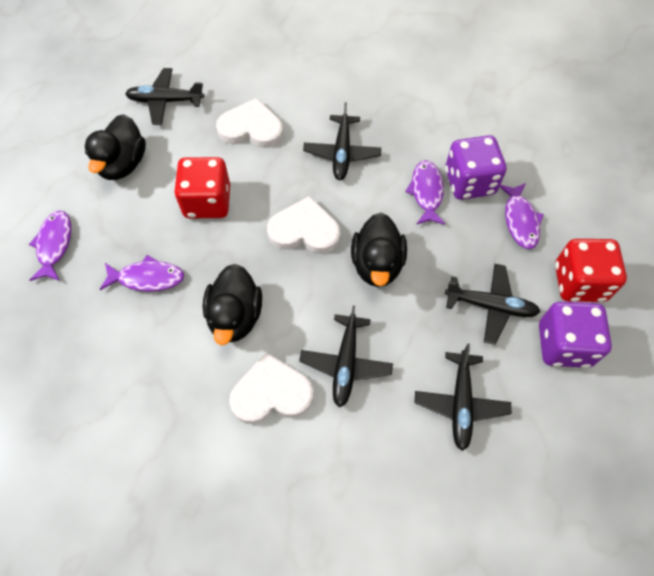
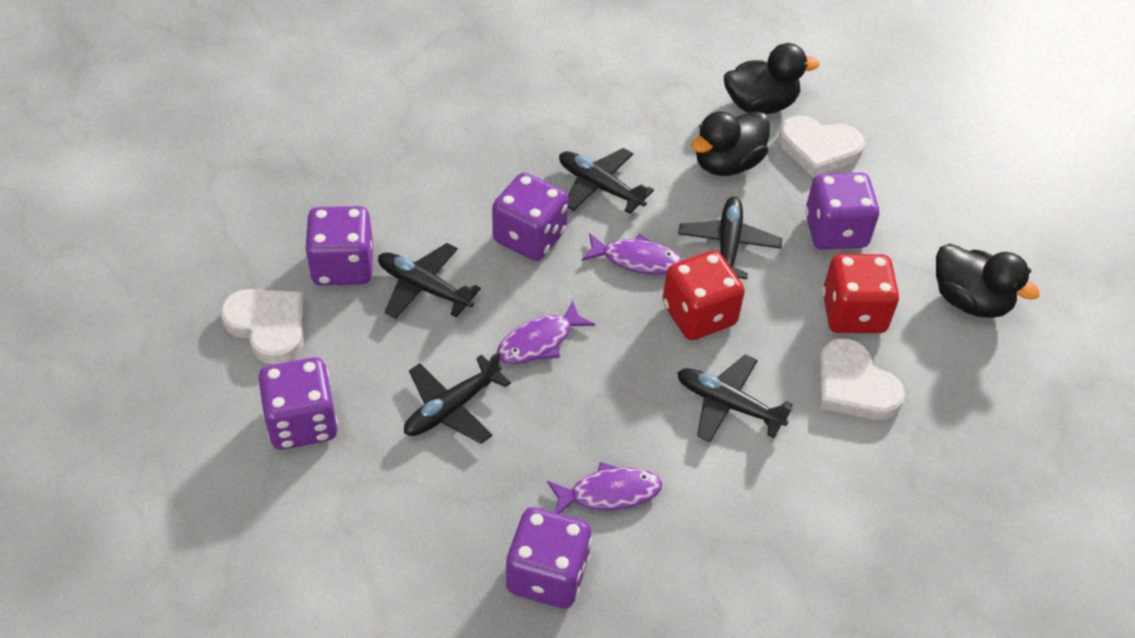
purple dice: [445,135,506,200] [539,302,612,368] = 2 -> [258,357,338,450] [305,206,373,285] [492,173,568,261] [506,507,592,609] [805,172,879,250] = 5
purple fish: [29,211,71,281] [100,255,184,292] [405,160,445,225] [500,183,544,249] = 4 -> [497,300,595,364] [547,462,662,514] [582,233,682,275] = 3

